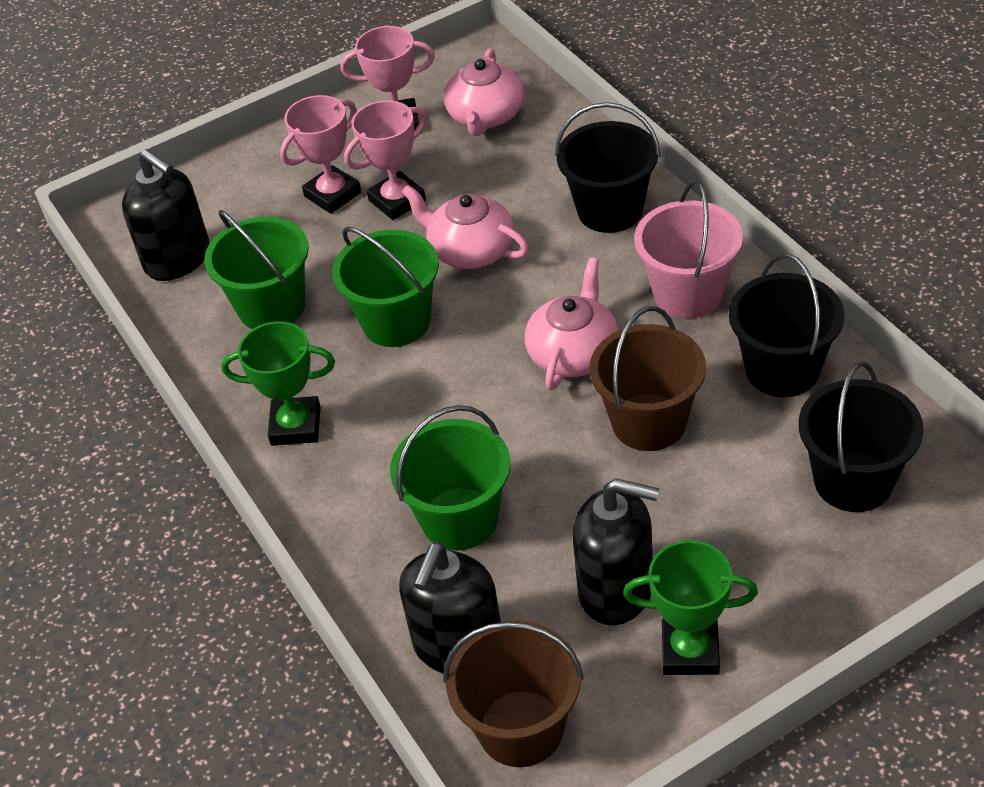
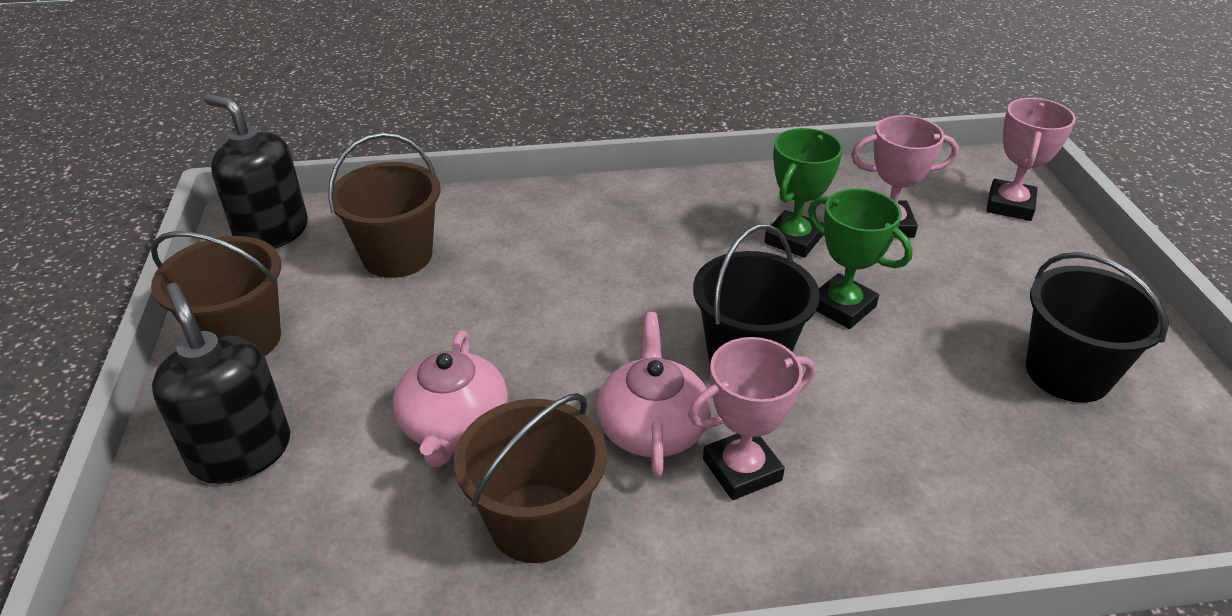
black bucket: [555,102,661,233] [729,254,844,397] [799,361,924,512] = 3 -> [693,224,820,364] [1026,252,1169,403] = 2
black soap dispenser: [122,149,210,281] [399,542,501,674] [572,478,659,625] = 3 -> [152,283,290,484] [204,94,308,249] = 2
brown bucket: [443,620,583,767] [590,306,706,451] = 2 -> [151,231,281,356] [328,133,440,278] [454,393,607,563] = 3
green bucket: [204,210,309,329] [332,227,439,347] [390,405,510,551] = 3 -> none = 0
pink bucket: [634,180,743,319] = 1 -> none = 0
pink teapot: [402,185,529,269] [444,49,524,136] [525,258,619,390] = 3 -> [393,330,508,467] [596,312,711,477] = 2

